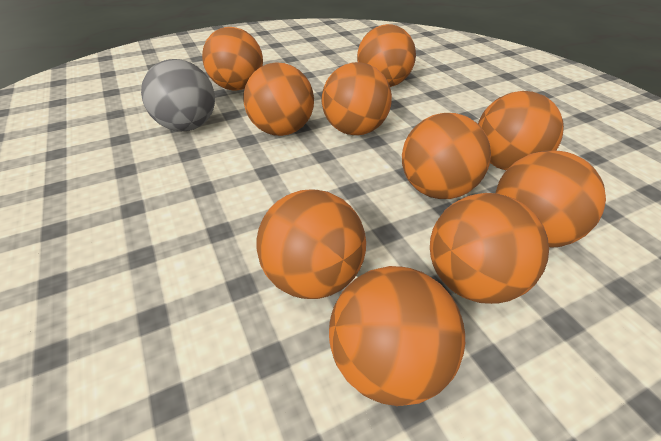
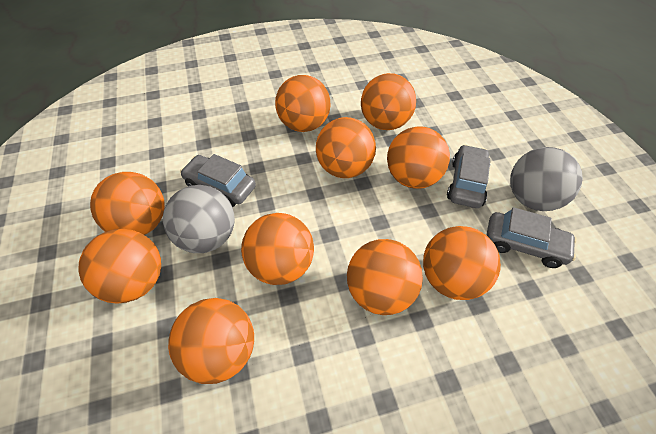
grey ball: [141,59,215,131] = 1 -> [163,185,235,253] [510,147,583,211] = 2
grey car: none = 0 -> [180,154,256,207] [447,144,490,208] [487,207,577,268] = 3

